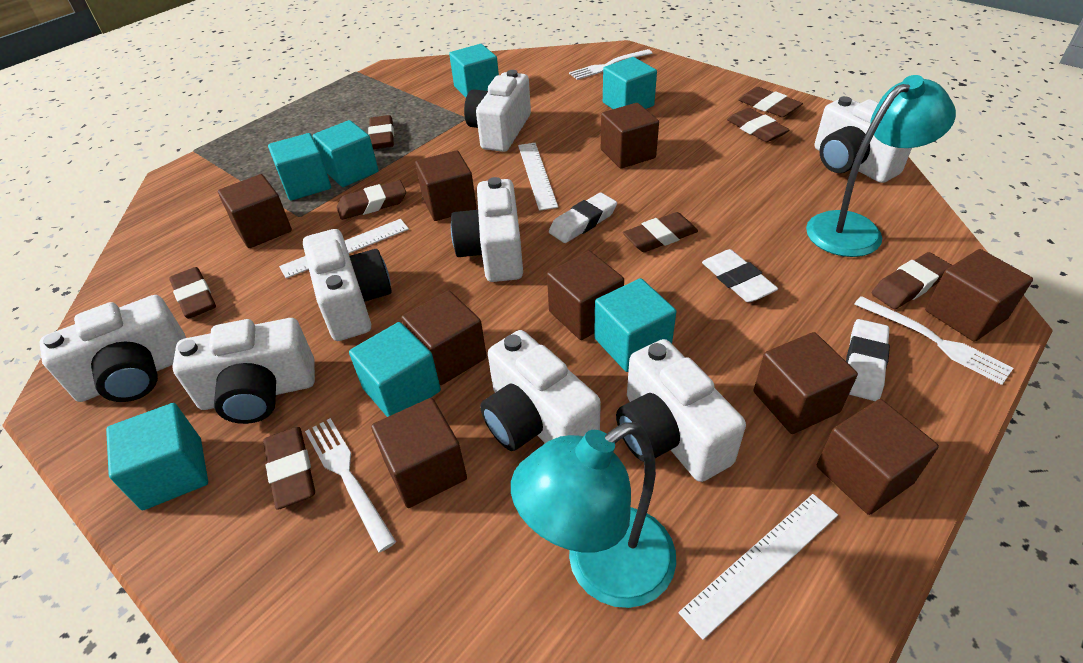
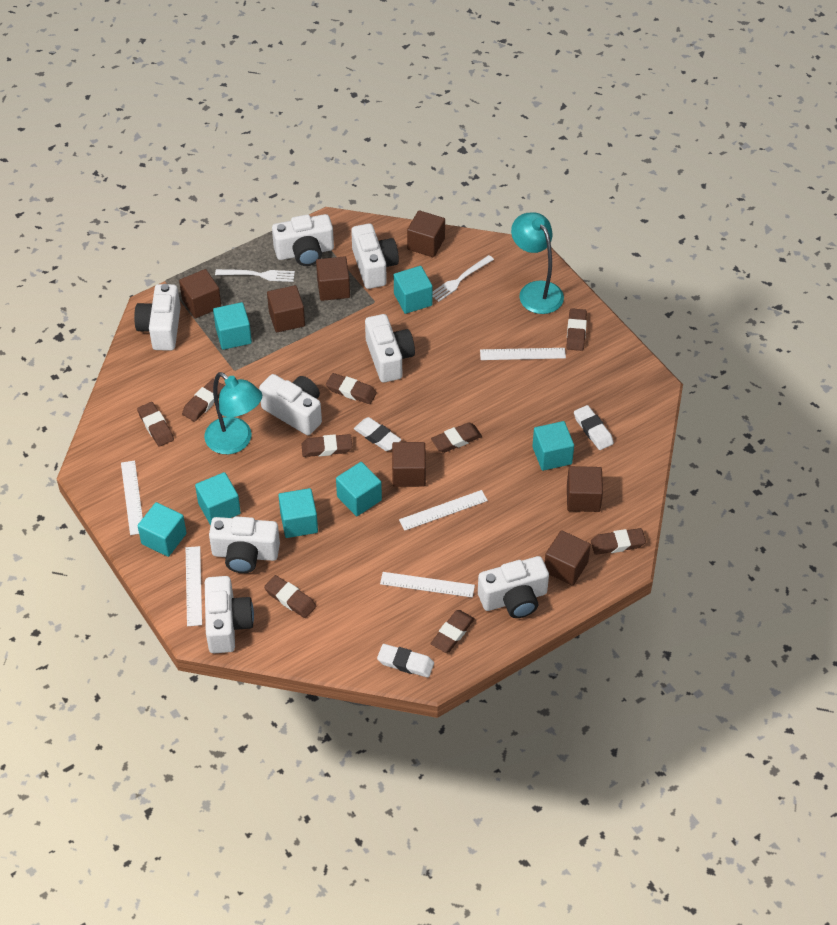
brown cube: [218,174,292,248] [371,398,467,508] [401,290,487,385] [415,150,477,221] [547,251,624,340] [601,103,659,169] [753,332,858,434] [817,399,939,515] [925,249,1033,342] = 9 -> [179,269,221,318] [267,285,305,332] [316,256,350,301] [392,442,426,487] [407,210,445,257] [545,530,591,586] [567,466,603,512] = 7
brown eraser: [169,267,216,319] [263,427,315,510] [337,180,406,220] [368,115,394,149] [623,212,698,252] [727,108,789,142] [738,87,803,117] [872,252,952,309] = 8 -> [137,402,174,447] [182,379,225,422] [264,575,316,618] [301,434,353,457] [326,373,377,404] [430,610,475,653] [431,422,482,453] [566,308,587,351] [591,528,646,555] = 9
white fork: [305,418,396,552] [569,49,653,80] [854,296,1013,385] = 3 -> [215,269,295,282] [433,255,494,302] = 2
white ruler: [279,219,409,279] [518,143,558,211] [678,494,838,640] = 3 -> [121,460,143,535] [186,546,202,626] [380,572,475,598] [399,490,488,531] [480,348,566,360] = 5

